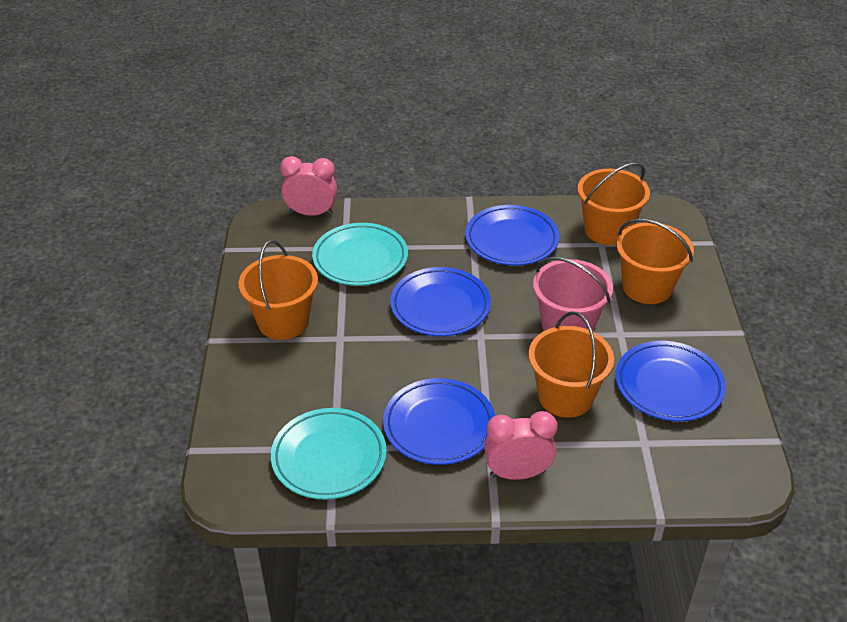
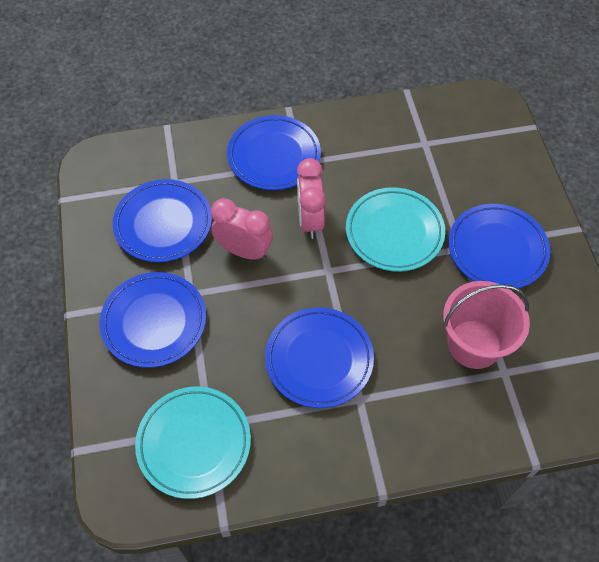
blue plate: [383,378,495,465] [390,267,491,336] [465,205,559,265] [616,341,726,421] = 4 -> [100,272,206,368] [113,179,212,262] [227,115,321,190] [265,307,374,408] [448,204,550,290] = 5
orange bucket: [239,240,318,340] [528,312,614,418] [578,163,650,245] [616,219,694,304] = 4 -> none = 0

